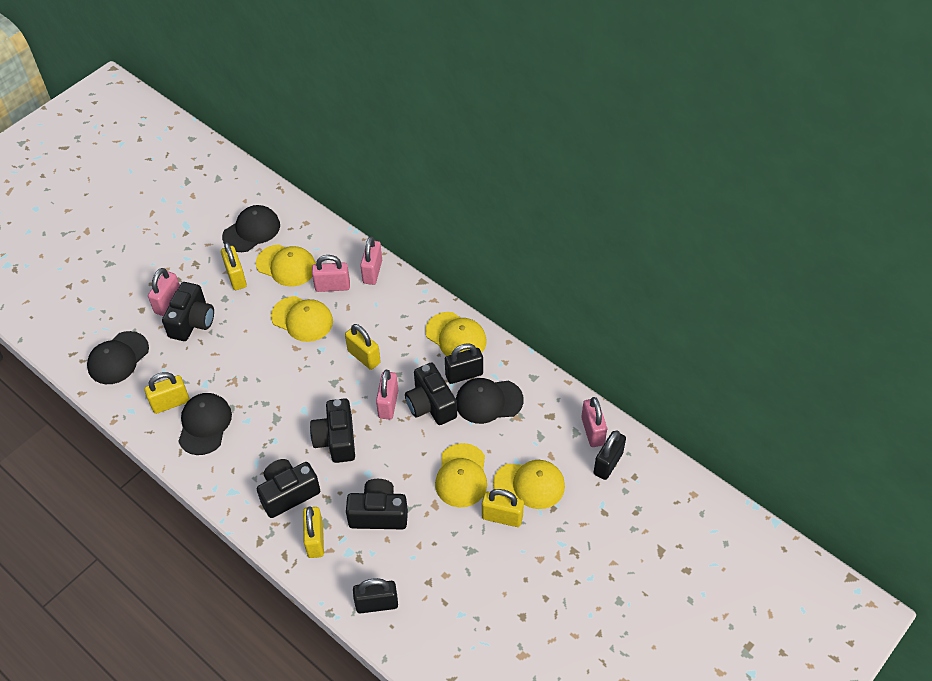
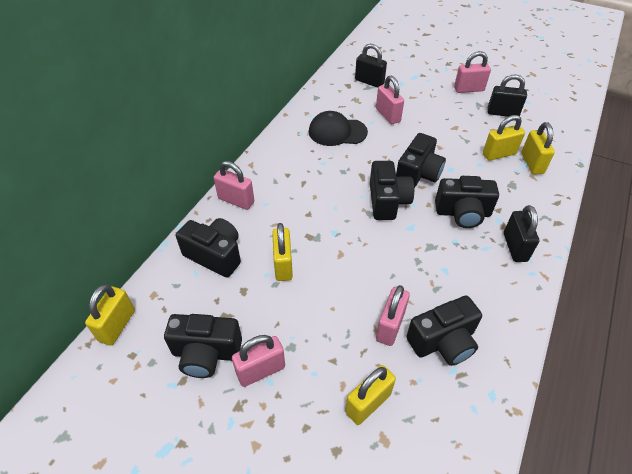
black camera: [162,282,214,341] [257,459,320,518] [310,398,355,463] [346,479,408,529] [405,362,457,425] = 5 -> [164,314,242,378] [176,218,241,277] [370,161,414,220] [396,133,446,188] [406,296,482,366] [435,176,499,228] = 6
black cap: [87,331,149,384] [178,393,232,455] [222,205,280,252] [456,378,524,424] = 4 -> [309,111,368,146] = 1
yellow cap: [256,244,316,287] [271,296,333,342] [425,312,487,356] [435,443,487,507] [493,460,565,509] = 5 -> none = 0

